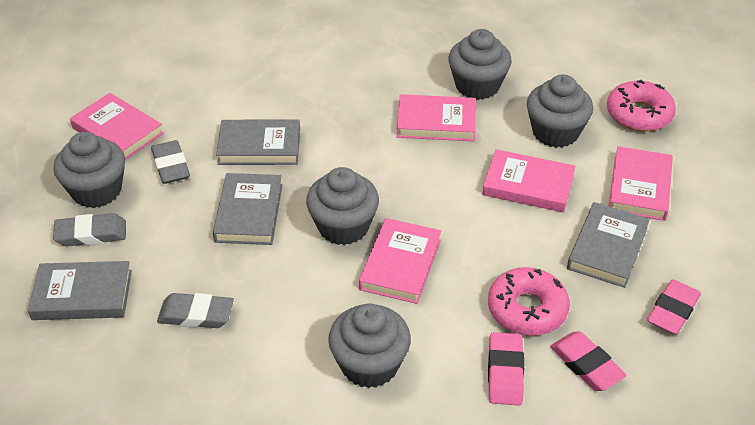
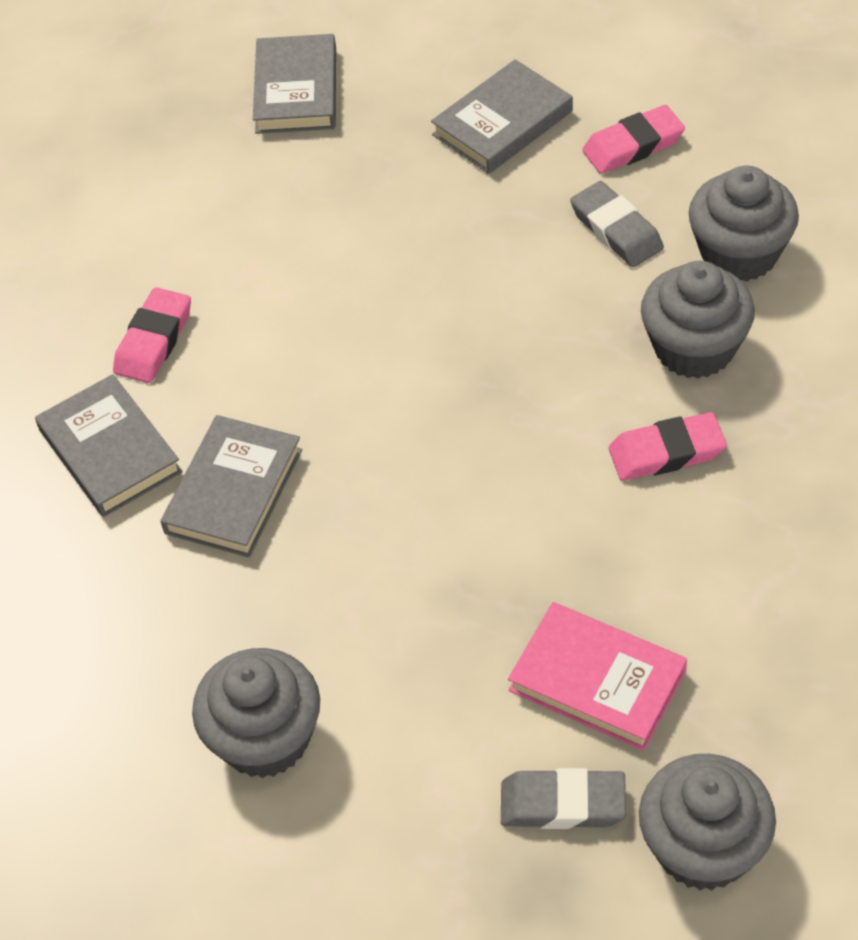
grey cupcake: [53,132,125,208] [306,167,379,245] [328,304,411,388] [448,29,512,100] [527,74,594,148] = 5 -> [192,648,320,778] [639,754,776,890] [641,261,755,379] [688,165,799,282] = 4
grey eraser: [53,213,126,247] [151,140,190,184] [157,293,234,328] = 3 -> [501,768,626,829] [570,181,664,267] = 2
pink book: [70,93,164,160] [359,218,441,304] [397,94,476,141] [482,149,576,212] [609,146,673,221] = 5 -> [508,602,687,751] = 1
pink donut: [488,267,570,336] [607,80,676,131] = 2 -> none = 0

